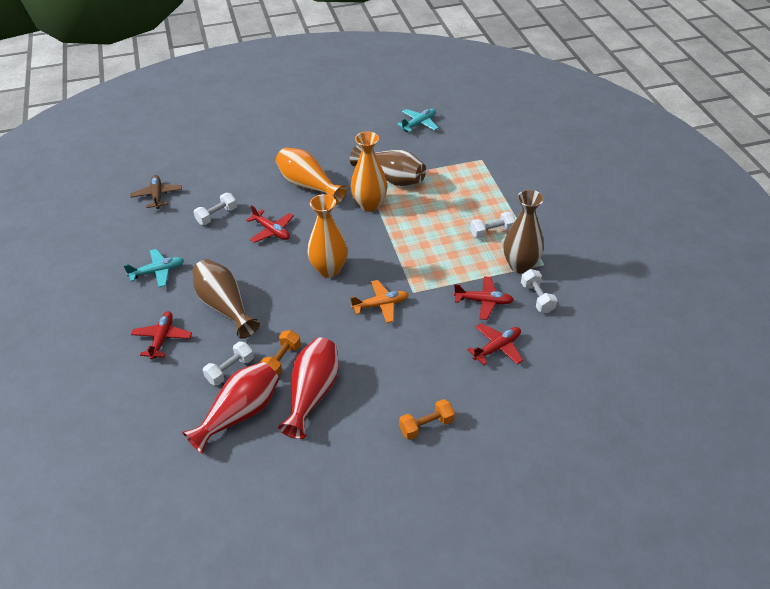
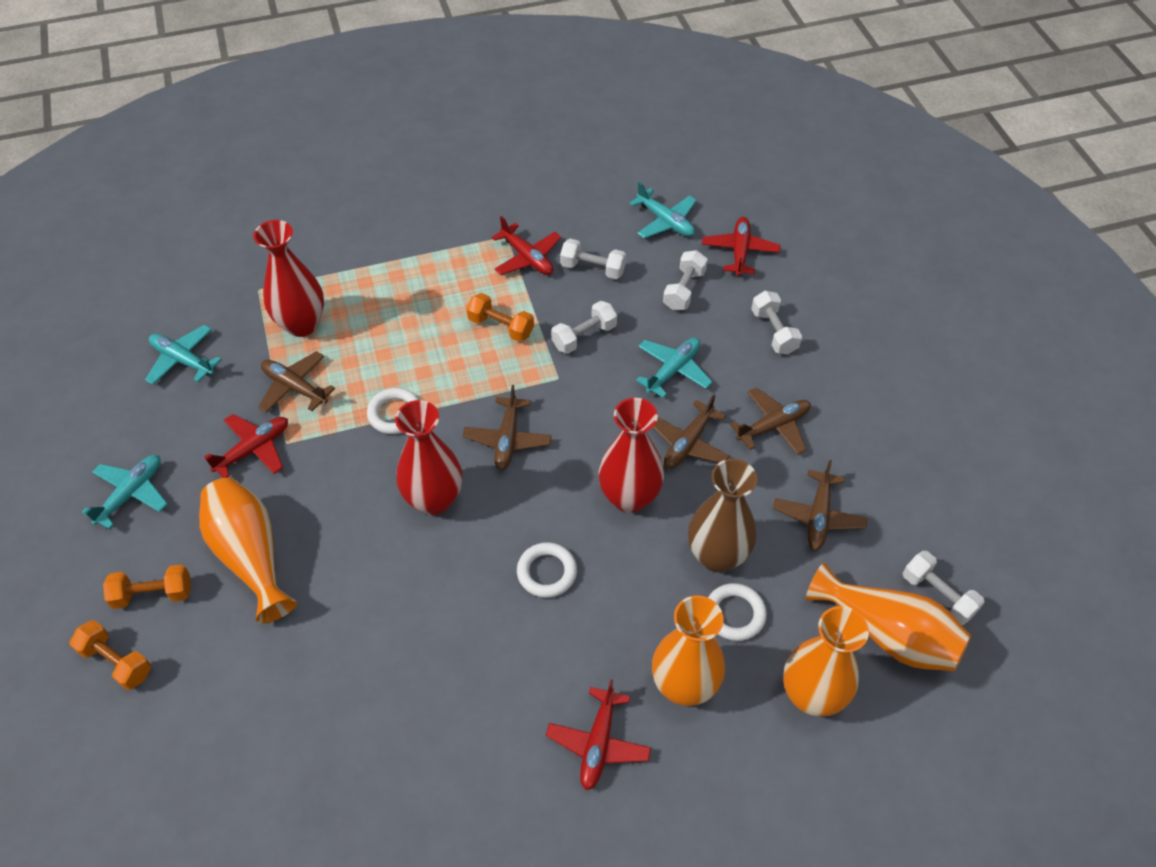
brown plane: [130,175,182,209] = 1 -> [258,351,335,413] [463,385,552,470] [653,394,729,469] [730,388,811,455] [773,460,867,550] = 5
brown vase: [192,259,260,338] [350,145,426,186] [503,190,544,274] = 3 -> [688,459,757,572] = 1
orange dumbbell: [261,330,301,377] [399,399,455,440] = 2 -> [70,620,151,690] [103,564,191,609] [466,293,534,342] = 3
orange plane: [350,280,409,323] = 1 -> none = 0
orange vase: [276,147,347,205] [307,194,347,278] [351,131,387,212] = 3 -> [199,477,297,623] [652,595,725,706] [783,606,869,716] [806,562,971,671] = 4
red vase: [182,362,279,454] [278,338,339,439] = 2 -> [253,220,324,337] [395,400,462,515] [599,398,664,513] = 3
turquoise plane: [123,249,184,287] [397,108,438,132] = 2 -> [82,455,168,529] [145,325,222,385] [629,182,696,238] [636,337,712,398] = 4
white dumbbell: [193,193,237,225] [203,342,254,386] [470,212,515,239] [521,269,557,313] = 4 -> [551,301,617,354] [560,239,626,279] [663,250,708,311] [751,291,802,354] [903,551,985,625] = 5
white ring: none = 0 -> [367,388,419,434] [517,542,577,598] [708,583,767,641] = 3

